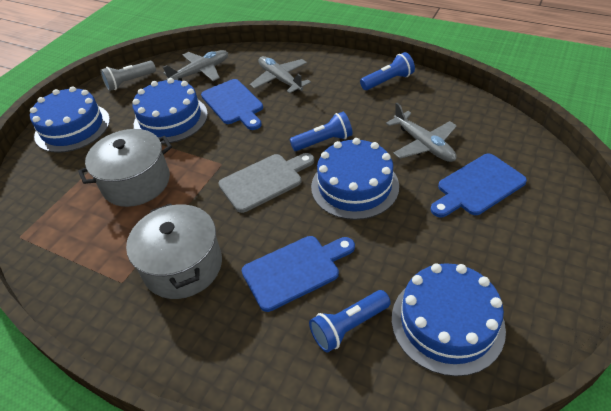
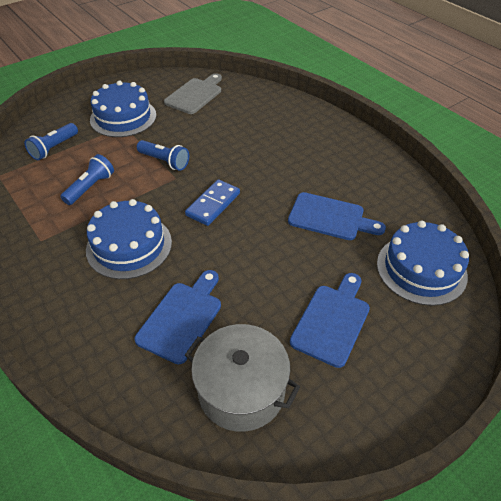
blue cake: [30,86,110,153] [132,78,208,144] [311,138,399,220] [392,263,506,376] = 4 -> [86,199,172,279] [90,81,156,137] [377,220,469,306] = 3
blue domino: none = 0 -> [185,179,240,226] = 1
grey flashlight: [100,61,156,91] = 1 -> none = 0
grey plane: [163,50,228,81] [250,56,311,93] [386,103,457,162] = 3 -> none = 0
grey pot: [78,129,172,207] [126,203,222,299] = 2 -> [185,324,300,432] = 1

